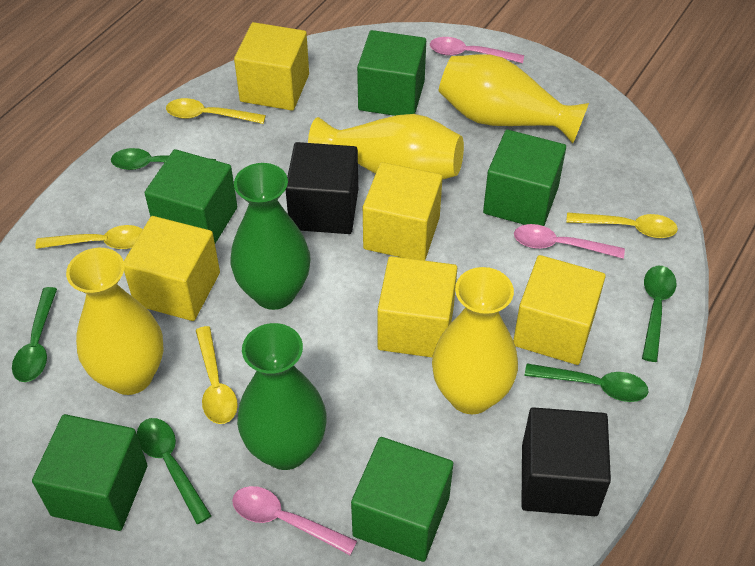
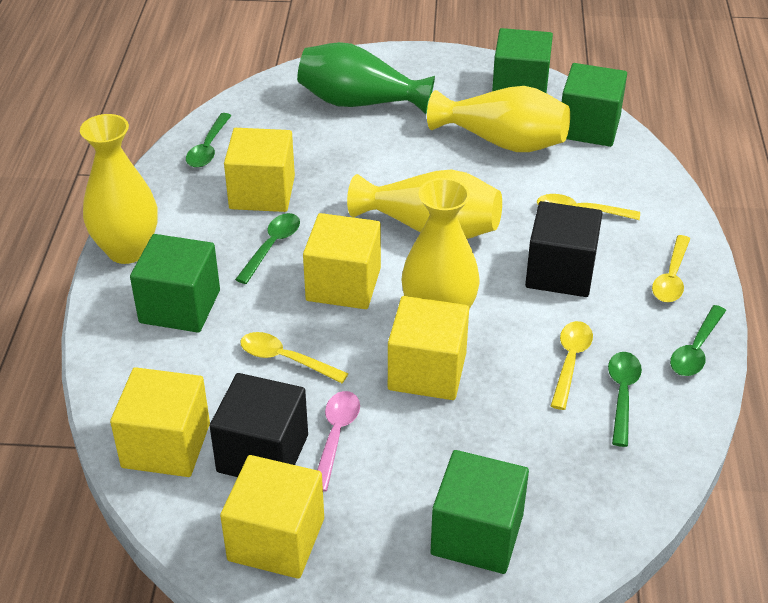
green cube: [32,414,147,531] [145,149,237,244] [351,437,453,562] [357,30,426,116] [483,130,566,226] = 5 -> [130,234,220,333] [431,450,529,574] [492,28,553,93] [562,63,627,147] = 4
green spoon: [12,287,57,382] [111,148,216,170] [137,418,212,524] [525,364,649,402] [642,266,676,362] = 5 -> [186,113,232,168] [235,213,300,284] [608,352,642,447] [670,305,726,376] = 4
green vase: [230,163,311,310] [237,323,327,470] = 2 -> [297,42,435,114] = 1
pink spoon: [232,486,357,555] [430,37,524,63] [514,224,625,259] = 3 -> [317,391,360,492] = 1

